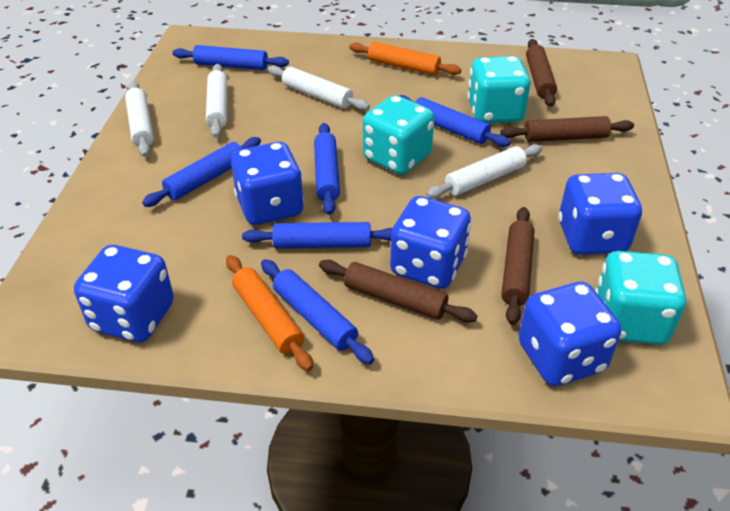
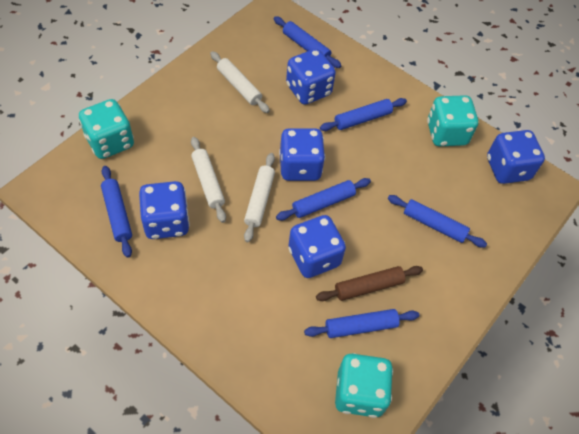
brown rolling pin: [319,260,477,323] [501,116,634,142] [501,207,534,325] [526,39,557,107] = 4 -> [316,266,423,301] = 1
orange rolling pin: [226,255,313,371] [349,42,461,75] = 2 -> none = 0
white rolling pin: [125,81,154,157] [206,64,227,138] [268,65,370,110] [426,144,542,199] = 4 -> [191,137,226,223] [210,51,270,113] [244,153,275,242] = 3

